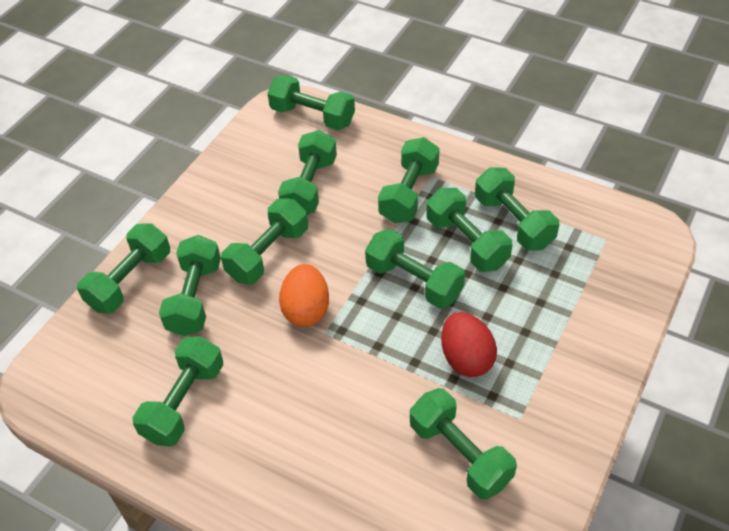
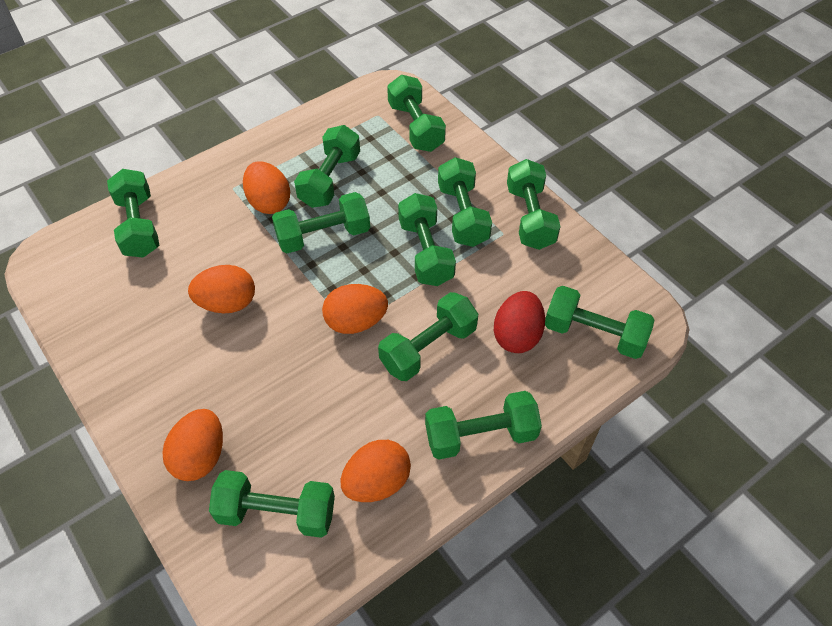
orange egg: [279,264,329,327] = 1 -> [162,409,223,481] [188,265,255,313] [243,161,290,214] [322,284,388,334] [341,440,411,502] = 5

